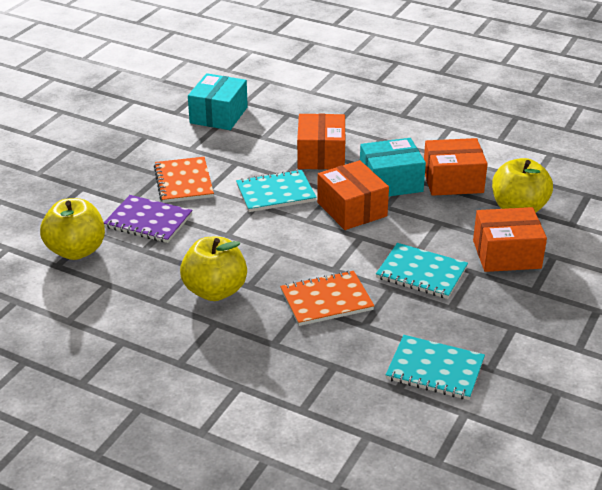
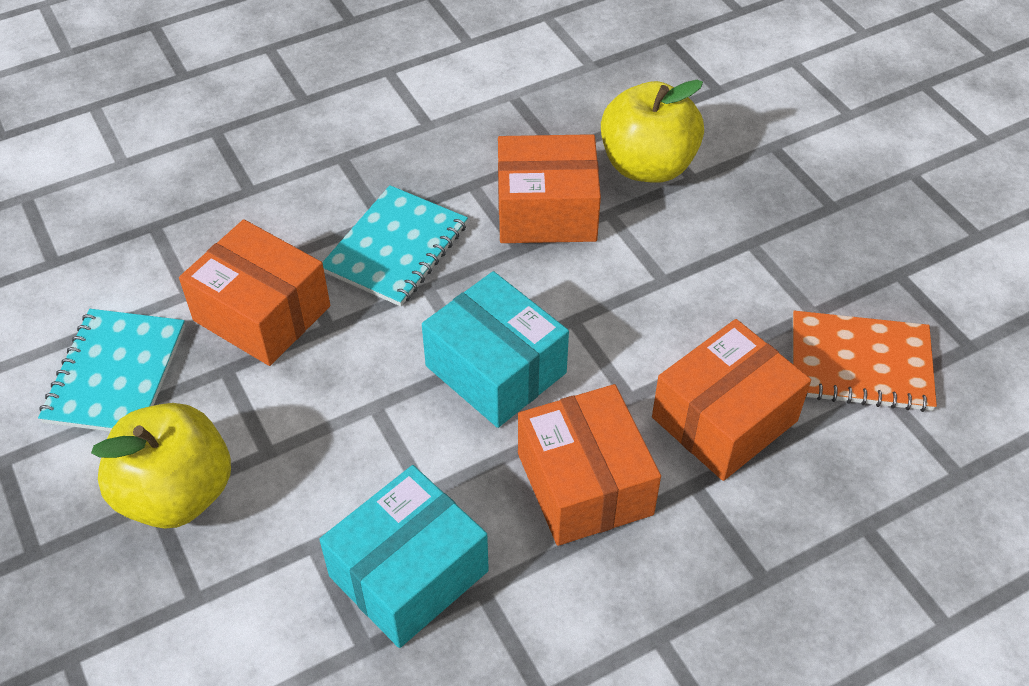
orange notebook: [154,157,214,203] [280,271,375,326] = 2 -> [793,311,937,412] = 1
purple notebook: [104,195,192,243] = 1 -> none = 0
turquoise notebook: [236,169,317,212] [376,243,468,299] [386,335,485,400] = 3 -> [38,309,185,431] [322,185,468,307] = 2
yellow apple: [40,198,105,260] [180,237,247,301] [492,158,553,213] = 3 -> [91,403,231,529] [601,80,704,183] = 2

